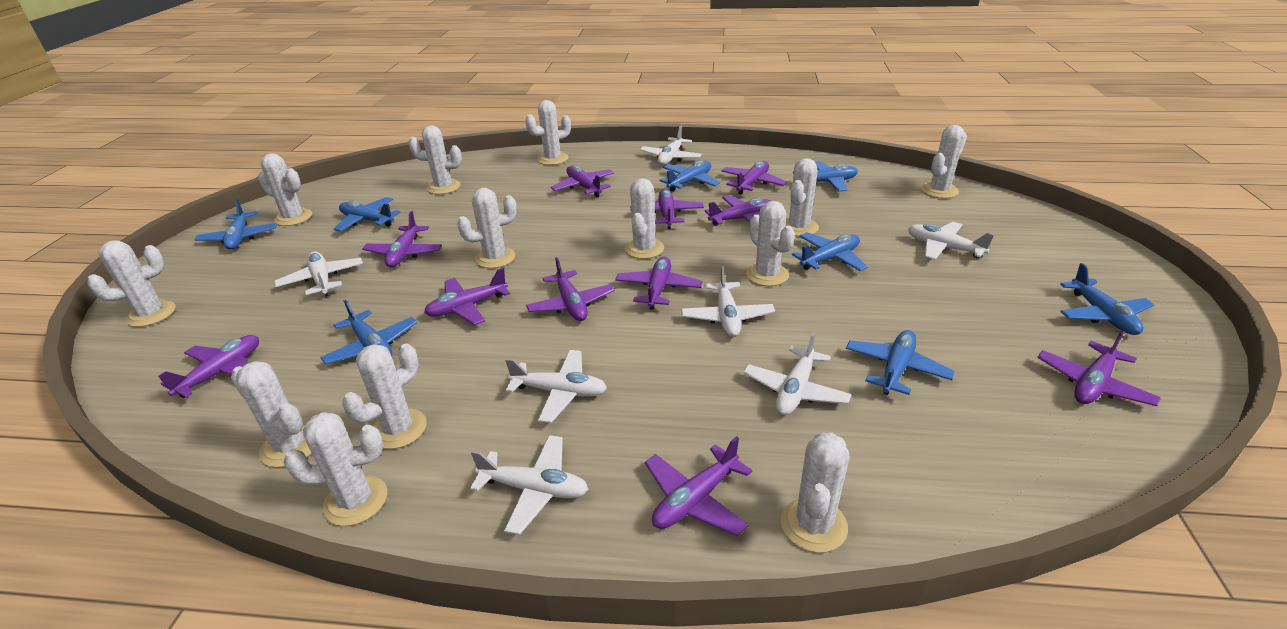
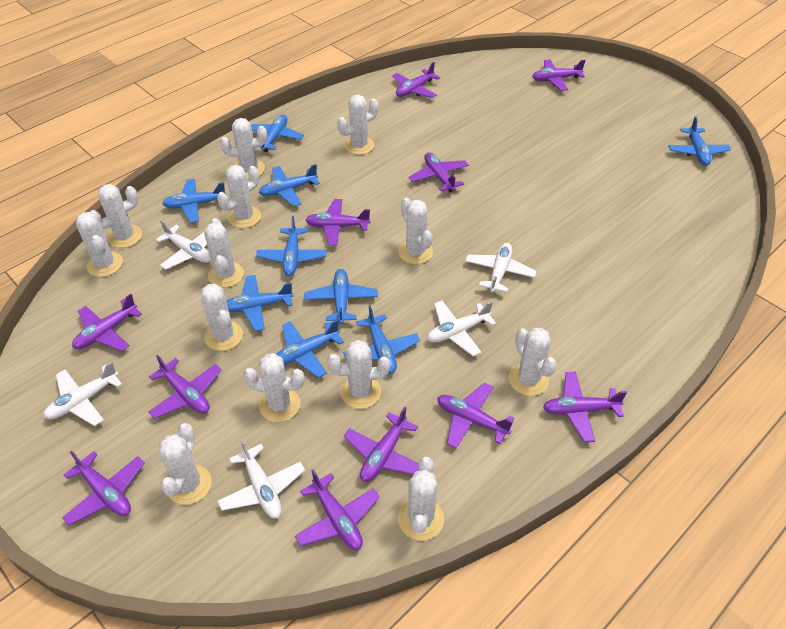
blue plane: [195,199,277,250] [320,300,417,364] [334,197,401,232] [659,161,720,192] [792,232,868,271] [793,161,858,192] [846,330,955,395] [1060,263,1154,335] = 8 -> [162,179,226,223] [226,275,294,331] [251,114,304,152] [256,216,327,276] [259,164,320,206] [277,319,344,378] [304,269,378,324] [343,305,420,373] [668,117,731,165] = 9
white plane: [274,251,363,297] [470,435,588,535] [505,350,607,423] [640,126,702,165] [681,266,775,337] [743,332,852,415] [908,222,994,260] = 7 -> [44,362,122,426] [156,220,211,270] [218,439,305,519] [427,300,496,356] [465,243,537,293] = 5

